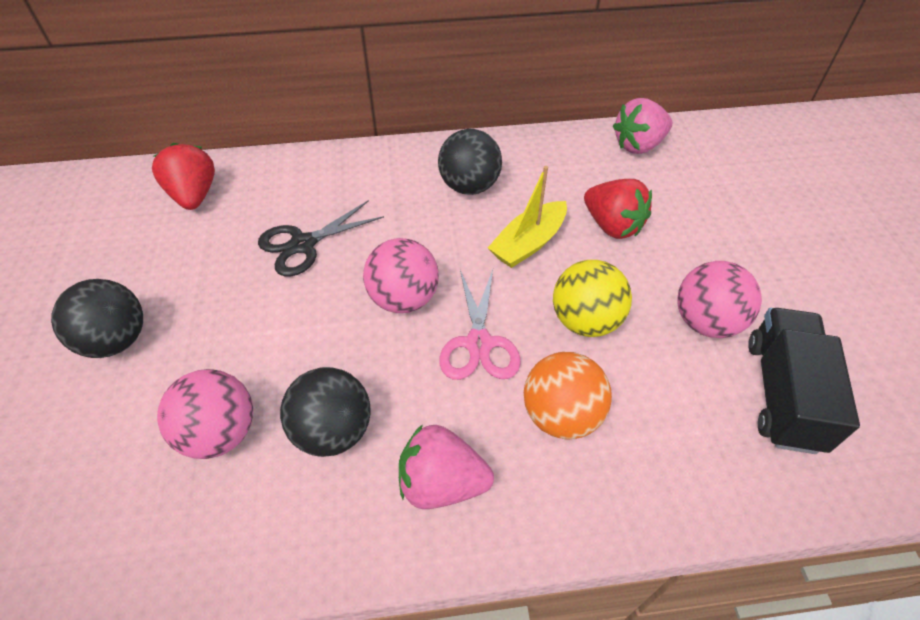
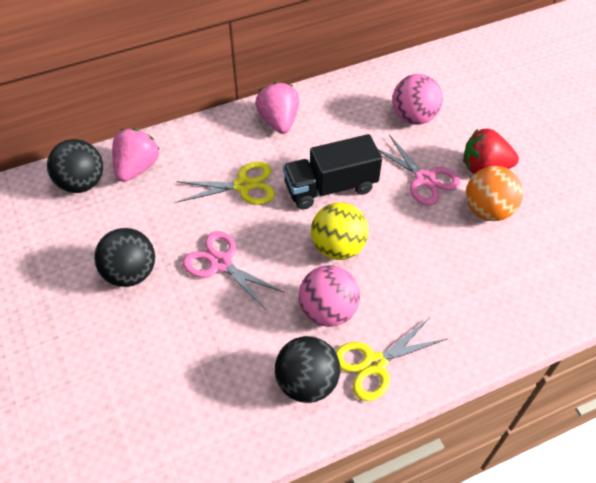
black scissors: [258,200,384,277] = 1 -> none = 0
pink ball: [157,369,253,459] [363,238,439,313] [677,261,762,338] = 3 -> [299,265,360,327] [392,74,443,125] = 2
pink scissors: [439,270,521,380] = 1 -> [182,231,285,310] [378,135,461,206] = 2
red strawberry: [152,143,215,210] [584,179,652,239] = 2 -> [463,129,519,174] = 1
yellow boat: [488,166,567,268] = 1 -> none = 0
yellow scissors: none = 0 -> [176,162,275,205] [335,318,447,401] = 2

